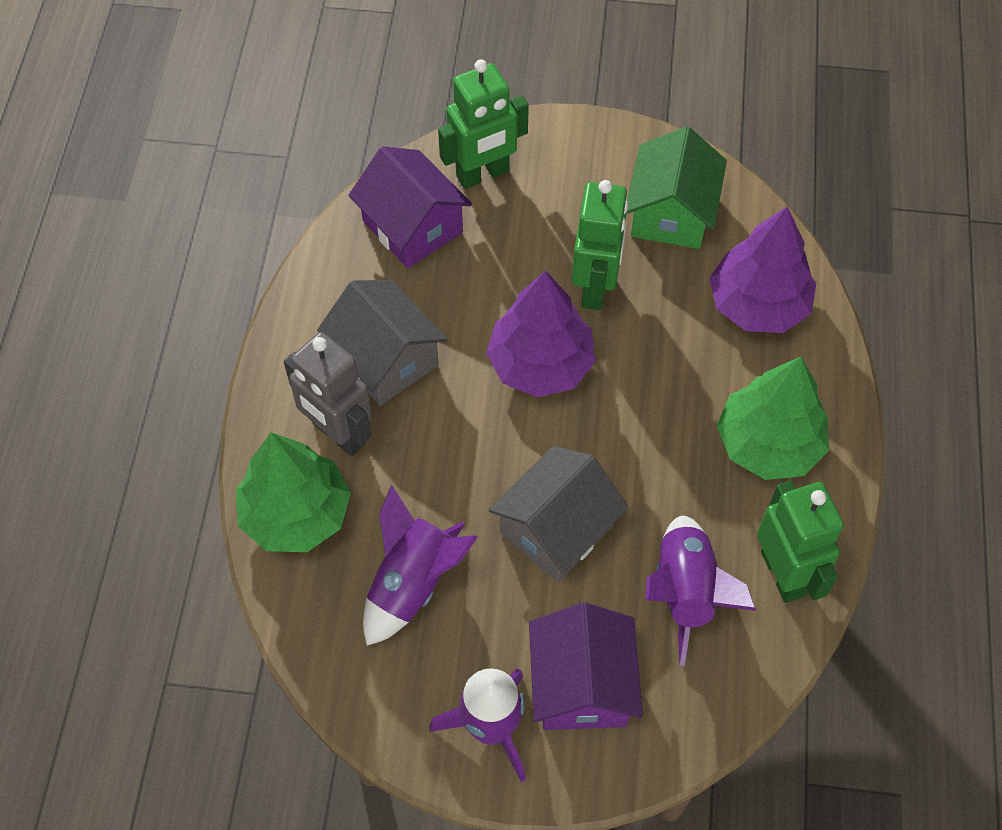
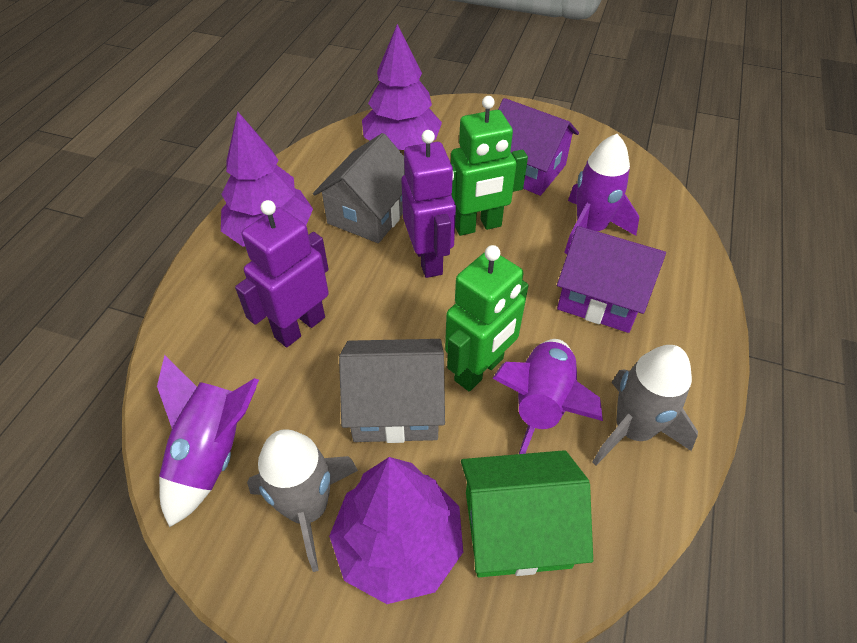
green robot: [438,59,529,189] [572,180,628,310] [757,481,844,603] = 3 -> [445,245,529,391] [451,96,528,236] = 2
green tree: [236,432,351,552] [717,357,829,480] = 2 -> none = 0
grey robot: [284,332,372,456] = 1 -> none = 0
grey rocket: none = 0 -> [247,429,358,572] [593,345,698,465] = 2
purple robot: none = 0 -> [235,200,329,347] [401,130,456,278] = 2
purple tree: [486,270,596,397] [709,206,816,333] = 2 -> [221,111,313,246] [329,457,463,604] [362,24,442,150] = 3

